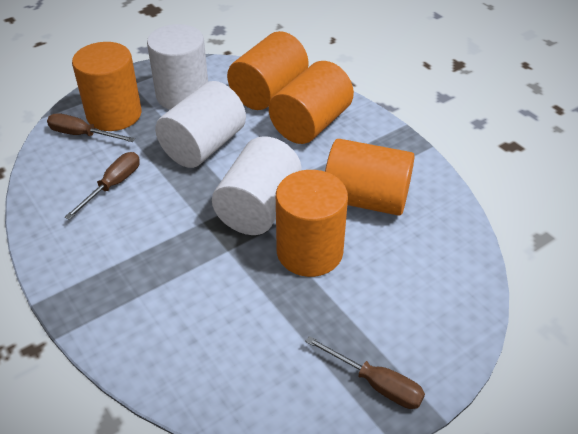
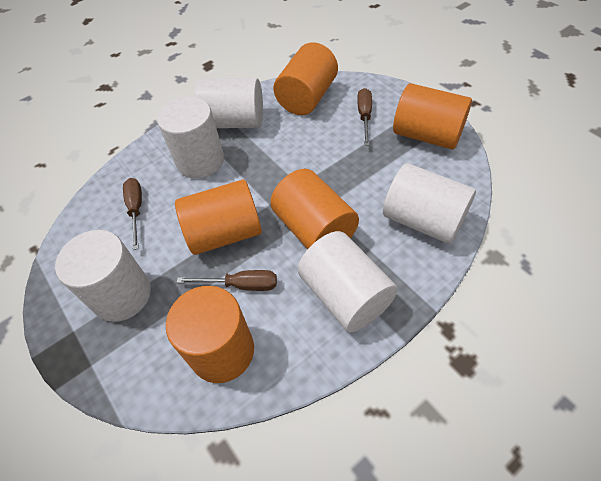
white cylinder: [147,24,208,110] [155,81,246,168] [212,136,302,235] = 3 -> [55,230,151,322] [157,97,224,179] [194,78,263,128] [298,231,398,332] [383,163,476,244] = 5

